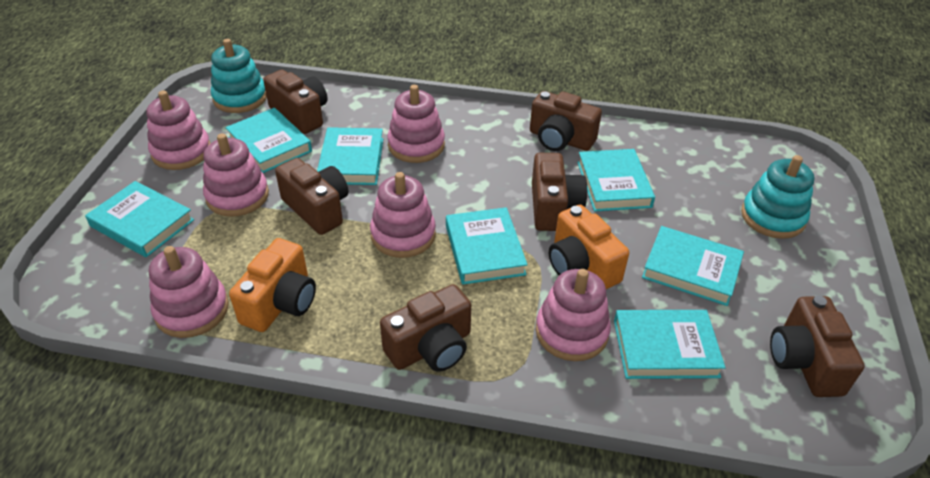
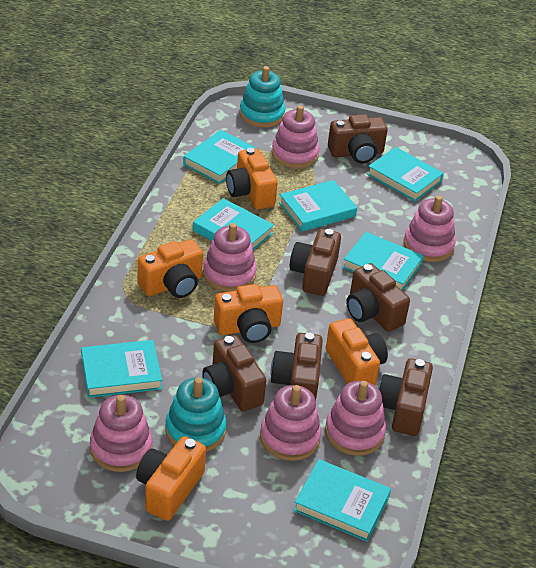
orange camera: [229,238,316,332] [549,205,629,289] = 2 -> [136,436,206,521] [138,239,203,298] [214,284,283,343] [226,148,278,210] [326,318,388,385] = 5

